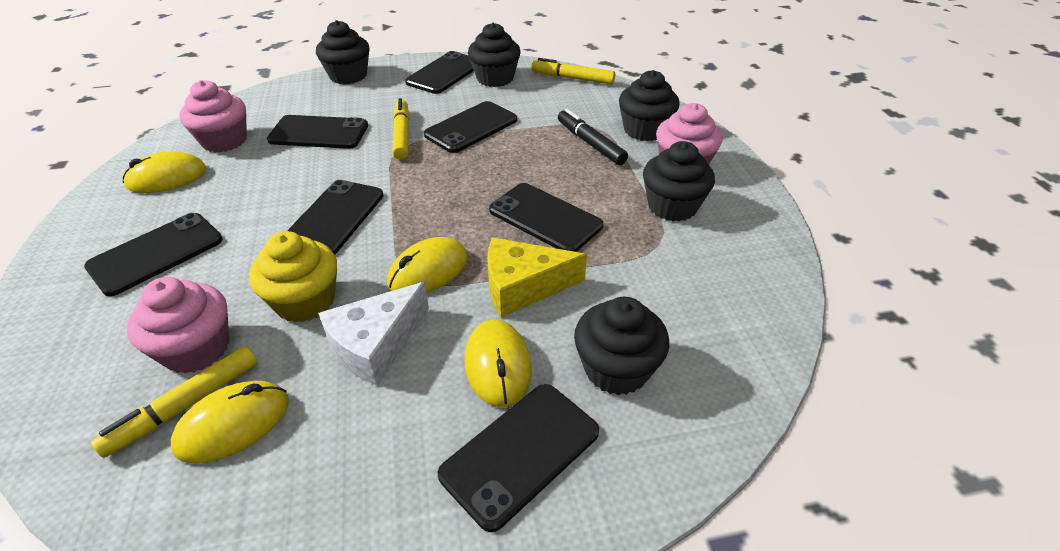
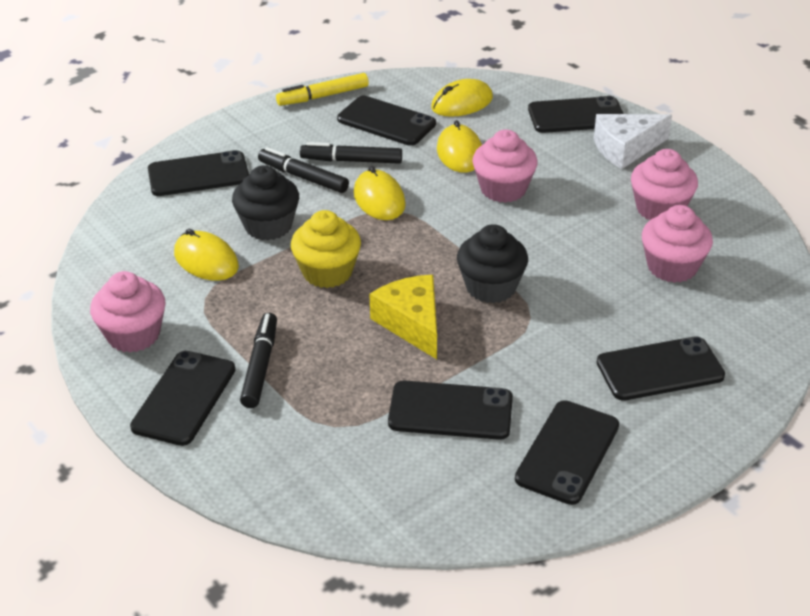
black cupcake: [316,20,369,84] [468,22,520,87] [574,296,669,395] [619,70,680,141] [643,141,715,222] = 5 -> [232,165,299,241] [457,224,528,303] = 2
black marker: [558,109,628,165] = 1 -> [240,313,277,408] [258,147,349,193] [300,142,402,164] = 3
pink cupcake: [127,277,229,373] [179,80,247,153] [656,103,722,165] = 3 -> [90,271,166,353] [472,130,538,203] [631,149,698,220] [642,205,713,283] = 4
yellow marker: [91,346,258,458] [393,98,409,160] [531,58,615,85] = 3 -> [276,73,369,106] = 1

